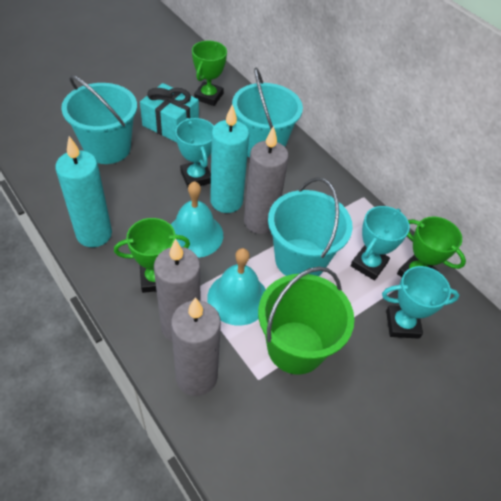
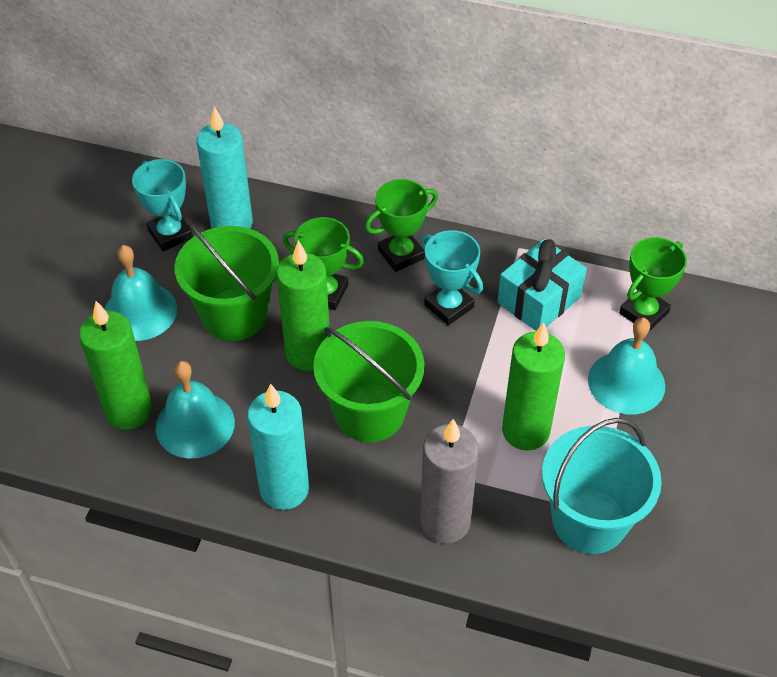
green bucket: [258,266,354,375] = 1 -> [174,223,279,341] [313,321,424,442] = 2
green candle: none = 0 -> [79,301,153,430] [276,240,330,371] [502,322,565,451] = 3
grey candle: [154,239,200,341] [171,297,221,396] [244,126,289,234] = 3 -> [420,419,479,544] = 1
turquoise bell: [171,181,223,258] [207,248,266,325] = 2 -> [104,245,177,341] [156,361,235,459] [588,318,665,414] = 3
turquoise bucket: [61,75,137,164] [232,68,303,158] [268,177,353,276] = 3 -> [542,418,662,554] = 1
turquoise trophy: [175,118,214,187] [350,206,410,281] [382,266,459,339] = 3 -> [132,159,193,251] [421,230,483,326] = 2

